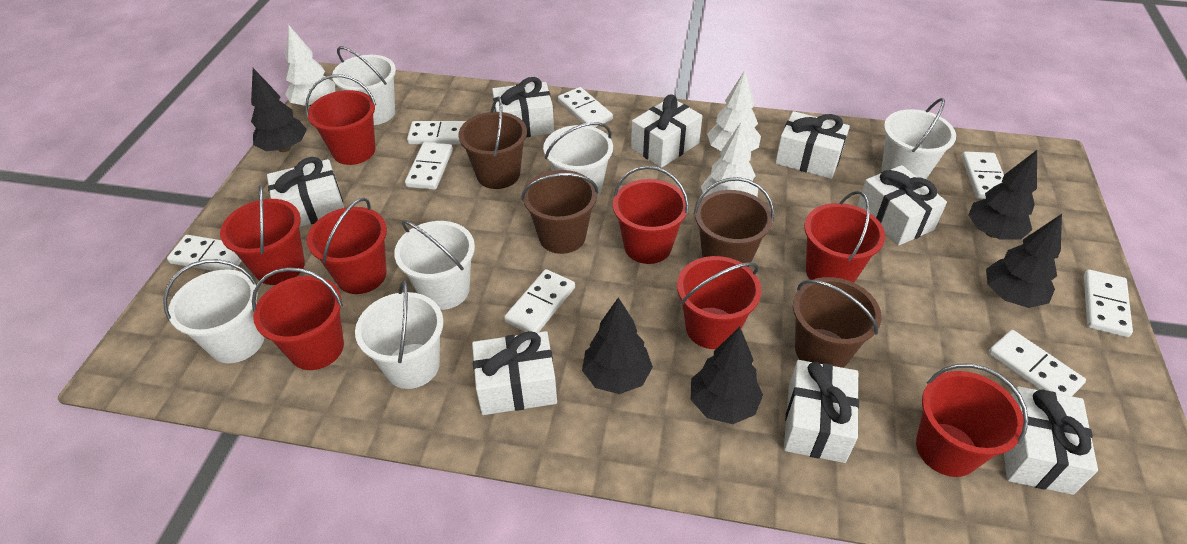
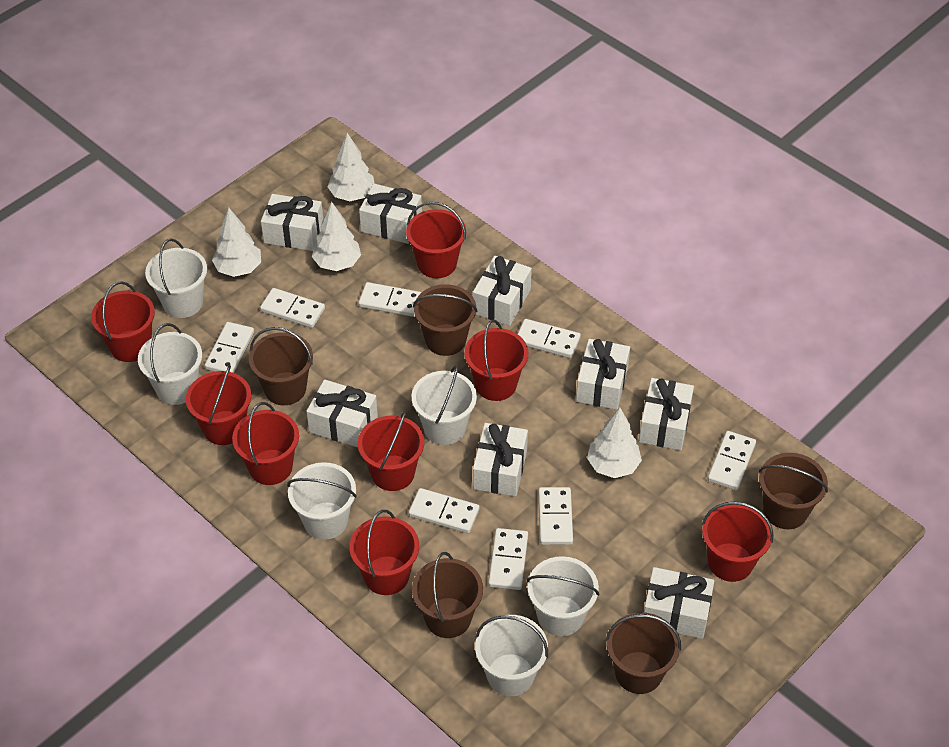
black tree: [251,68,307,152] [582,297,653,394] [691,327,763,424] [968,150,1037,240] [986,214,1062,308] = 5 -> none = 0
brown bucket: [458,96,527,189] [521,170,598,254] [694,177,774,267] [793,277,881,368] = 4 -> [249,327,313,405] [412,552,483,638] [413,284,477,356] [605,612,681,694] [759,453,828,529] = 5
white tree: [285,26,335,106] [701,122,758,197] [707,70,761,151] = 3 -> [212,208,261,277] [312,202,361,271] [327,133,374,201] [587,407,642,478] = 4

